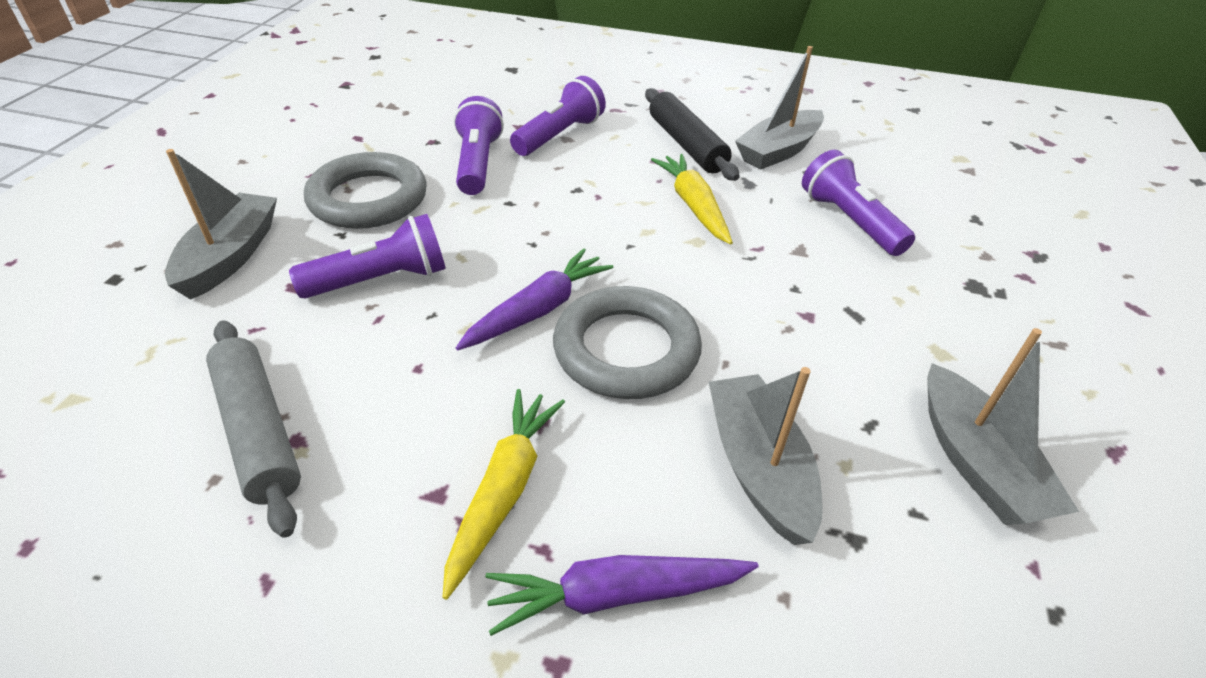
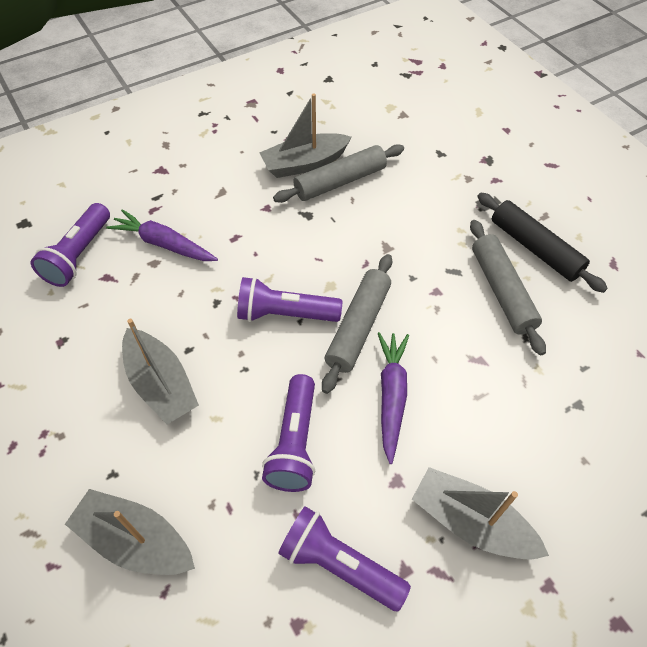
grey ring: [304,152,427,229] [553,286,702,399] = 2 -> none = 0
grey rolling pin: [206,320,301,538] = 1 -> [273,144,404,203] [322,254,392,394] [470,220,546,355] = 3
yellow carrot: [443,389,565,600] [651,154,733,245] = 2 -> none = 0

